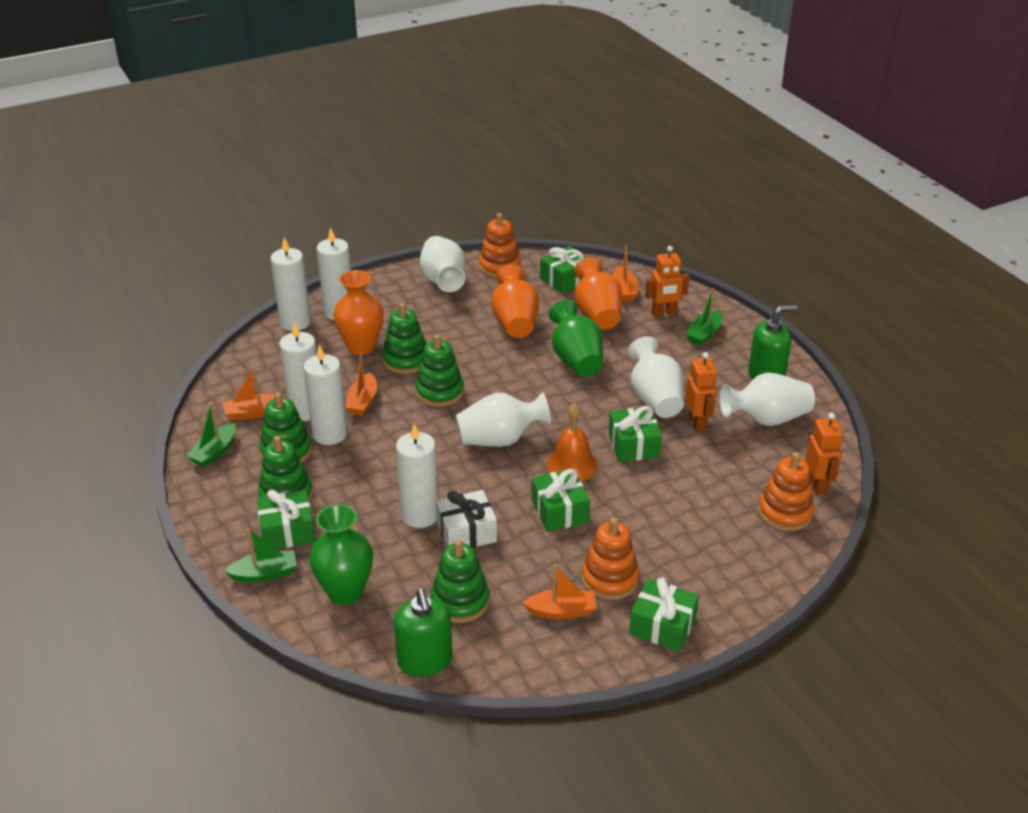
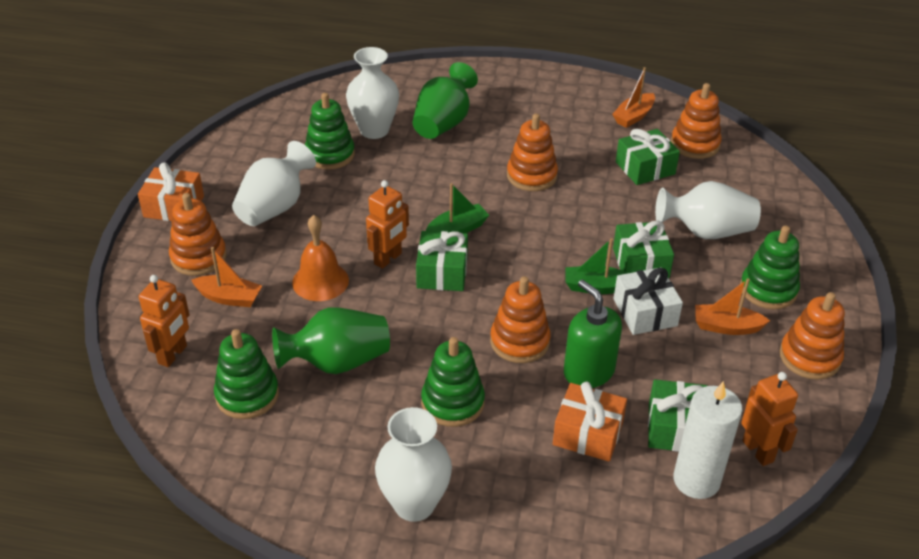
green boat: [186,403,236,467] [224,528,297,583] [686,288,722,346] = 3 -> [426,183,489,233] [565,238,627,294] = 2
green gift: [257,490,315,549] [531,469,590,532] [540,246,588,294] [609,406,662,462] [629,577,699,652] = 5 -> [416,231,468,291] [613,221,674,278] [616,129,680,185] [648,379,707,452] = 4
green soap dispenser: [394,588,452,677] [748,305,797,380] = 2 -> [564,279,622,388] = 1
green stacking toy: [258,436,313,502] [260,392,312,463] [382,303,426,374] [416,334,464,407] [431,539,490,623] = 5 -> [214,329,279,419] [305,93,355,169] [421,337,485,427] [740,225,800,309] = 4
orange boat: [223,367,285,421] [346,353,377,416] [522,564,597,619] [612,245,638,302] = 4 -> [191,247,262,307] [612,67,655,128] [695,278,770,335] = 3
orange gift: none = 0 -> [138,163,204,221] [553,382,627,462] = 2
orange stacking toy: [479,213,521,278] [582,517,639,600] [758,452,814,531] = 3 -> [169,193,227,276] [490,276,551,363] [507,114,558,191] [671,83,722,159] [779,292,845,380] = 5
orange vase: [333,270,384,355] [491,264,539,338] [574,257,622,330] = 3 -> none = 0
white candle: [270,238,311,331] [280,322,317,421] [304,345,348,445] [317,227,351,320] [396,423,438,528] = 5 -> [673,381,742,499] = 1

